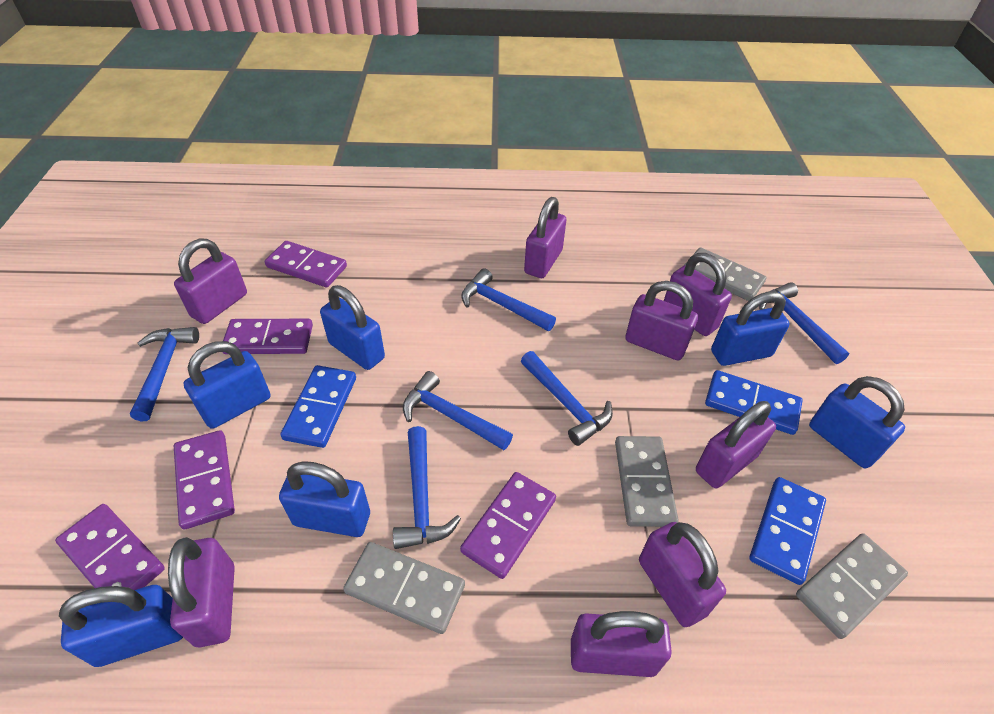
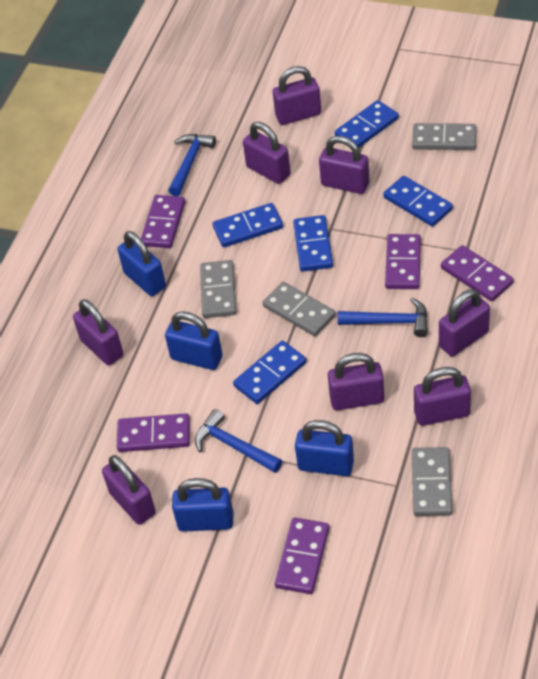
blue domino: [280,365,356,448] [705,370,803,435] [749,477,826,585] = 3 -> [212,203,283,247] [233,341,307,404] [293,215,333,272] [335,100,399,148] [383,176,453,227] = 5
blue hammer: [130,327,199,421] [393,426,461,549] [403,371,513,450] [461,269,556,331] [521,351,613,446] [759,282,849,364] = 6 -> [168,134,216,196] [195,409,282,473] [338,297,428,337] = 3
blue padlock: [59,585,183,667] [184,341,270,429] [279,461,370,537] [320,285,385,370] [711,291,790,366] [809,376,905,468] = 6 -> [117,231,166,296] [165,311,223,370] [172,478,233,532] [295,420,354,476] = 4

